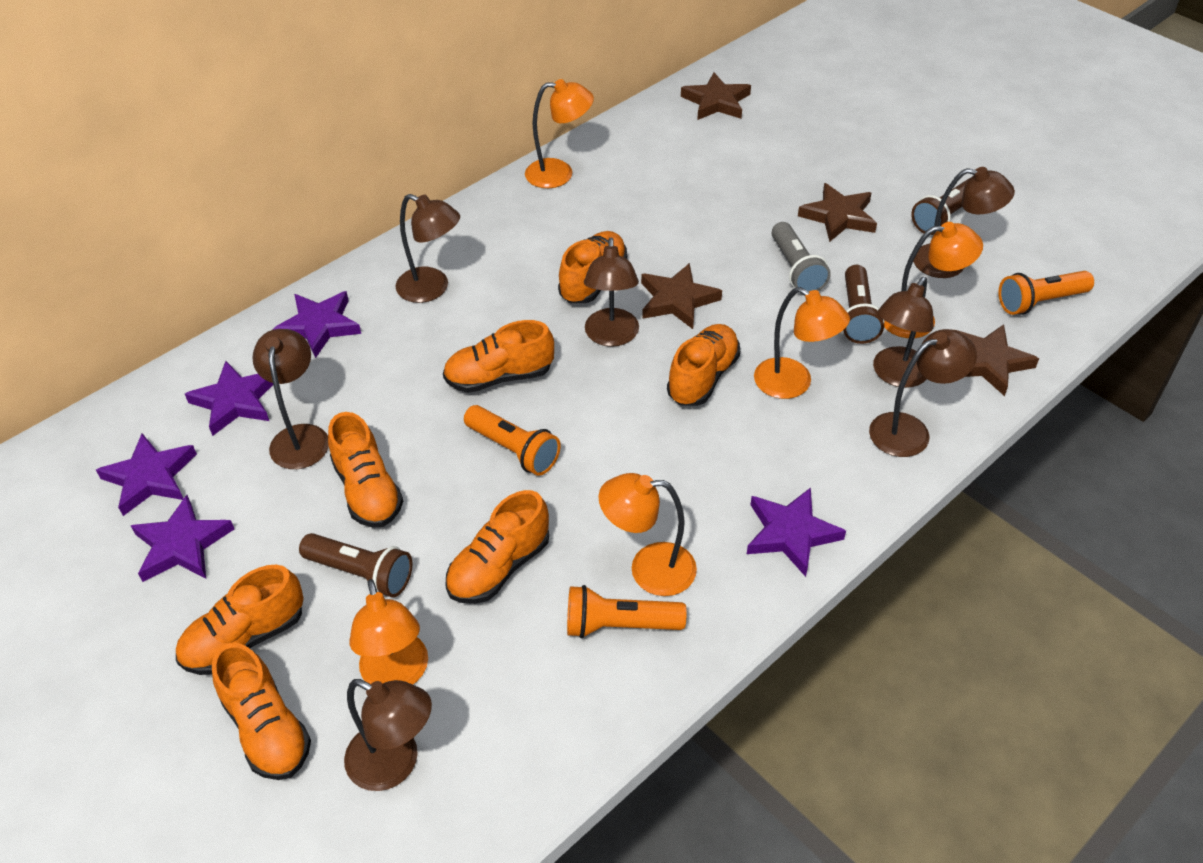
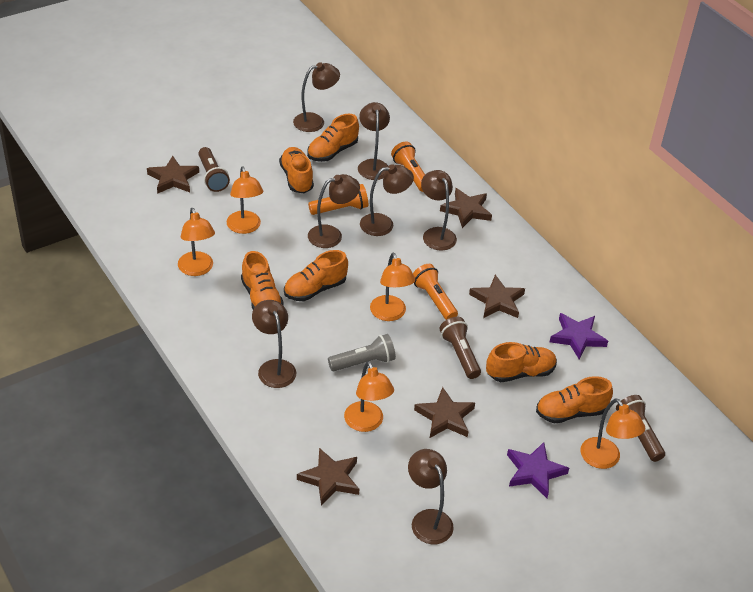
brown star: [641,263,722,329] [681,73,751,120] [798,183,877,242] [955,324,1039,396] = 4 -> [147,156,199,194] [297,448,359,506] [414,387,475,438] [440,188,492,228] [469,275,525,318] = 5
orange shoe: [176,565,304,675] [212,643,311,780] [328,412,403,527] [443,320,554,393] [445,490,549,604] [558,231,627,303] [667,324,740,406] = 7 -> [241,251,284,309] [279,147,314,193] [284,250,348,301] [307,114,359,162] [486,342,557,382] [536,376,613,424] = 6
purple star: [96,433,197,516] [131,495,234,582] [185,361,273,436] [272,291,361,358] [747,487,846,577] = 5 -> [507,442,569,498] [550,313,608,360] = 2

